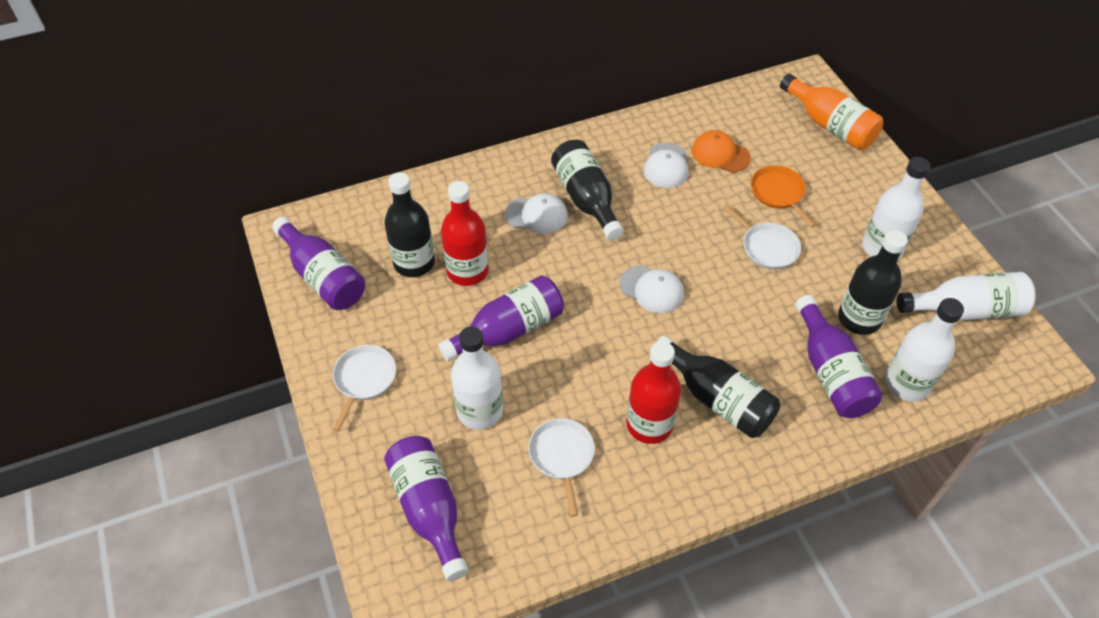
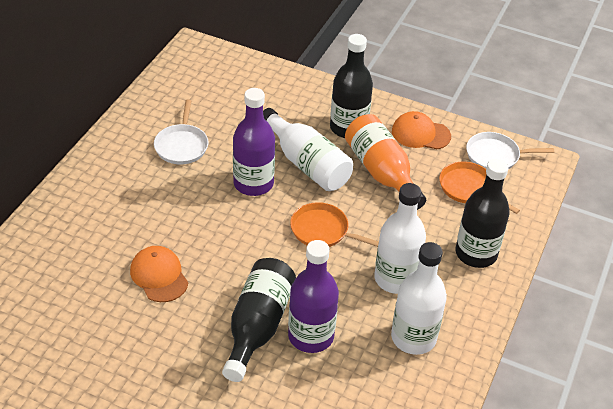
black bottle: [384,172,435,277] [551,140,624,241] [657,335,780,438] [838,230,908,335] = 4 -> [222,258,296,382] [330,34,373,138] [456,158,510,268] = 3
orange cap: [692,130,751,173] = 1 -> [130,246,188,302] [392,111,451,149] = 2
orange pan: [751,165,816,228] = 1 -> [290,202,379,247] [439,162,520,214] = 2
purple bottle: [272,217,365,310] [384,436,468,581] [438,275,564,362] [795,295,883,418] = 4 -> [233,88,275,196] [288,240,339,353] = 2
red bottle: [441,181,489,286] [626,341,681,444] = 2 -> none = 0
white bottle: [451,326,503,430] [862,157,930,259] [885,298,964,402] [897,272,1036,320] = 4 -> [263,108,353,191] [374,183,426,294] [391,242,447,355] = 3
white cap: [505,193,568,234] [620,265,684,313] [644,143,688,188] = 3 -> none = 0
white pan: [333,345,396,431] [528,418,595,517] [723,205,801,269] = 3 -> [154,99,208,164] [466,132,554,169] = 2

